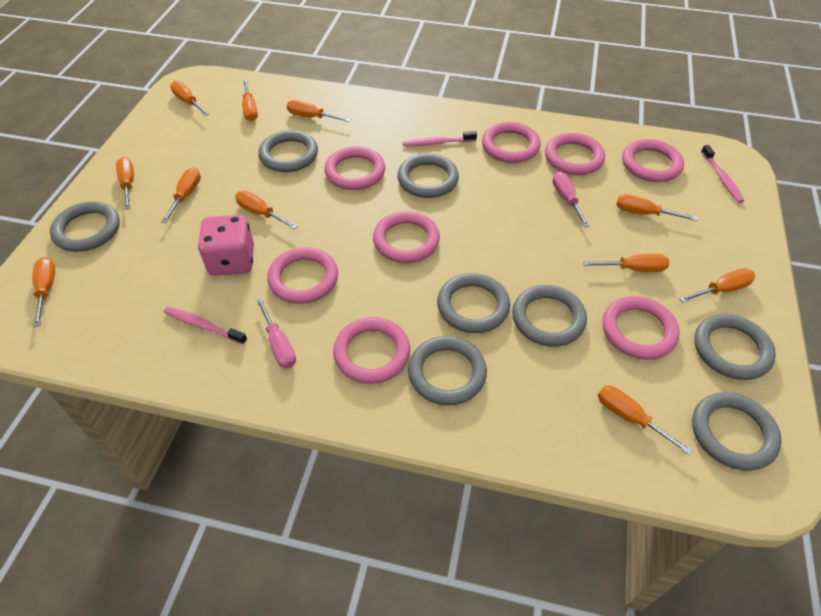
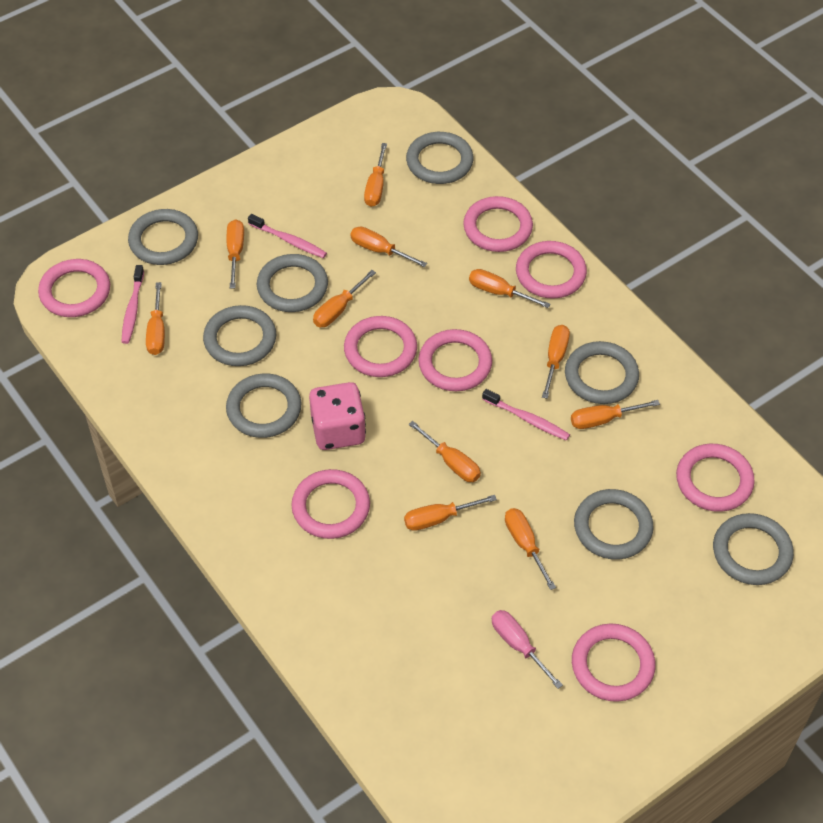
pink screwdriver: [256,298,296,368] [552,171,590,227] = 2 -> [492,610,563,689] = 1

